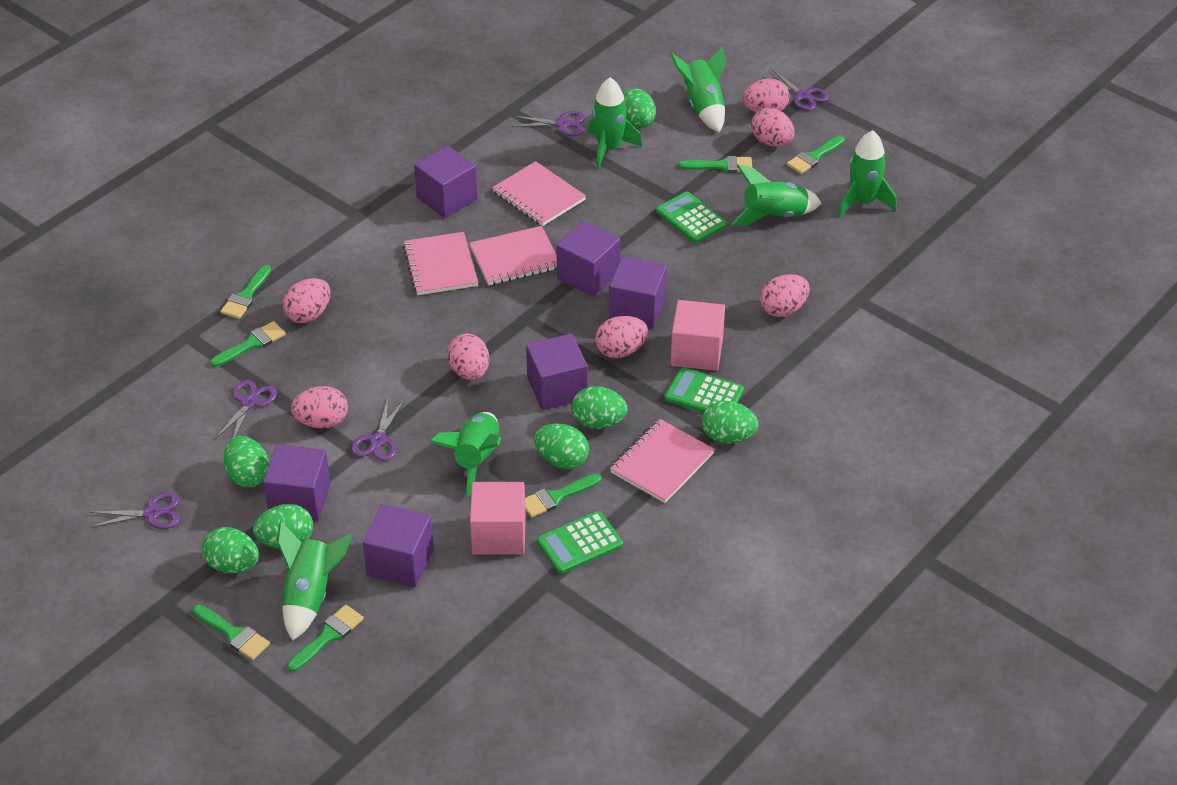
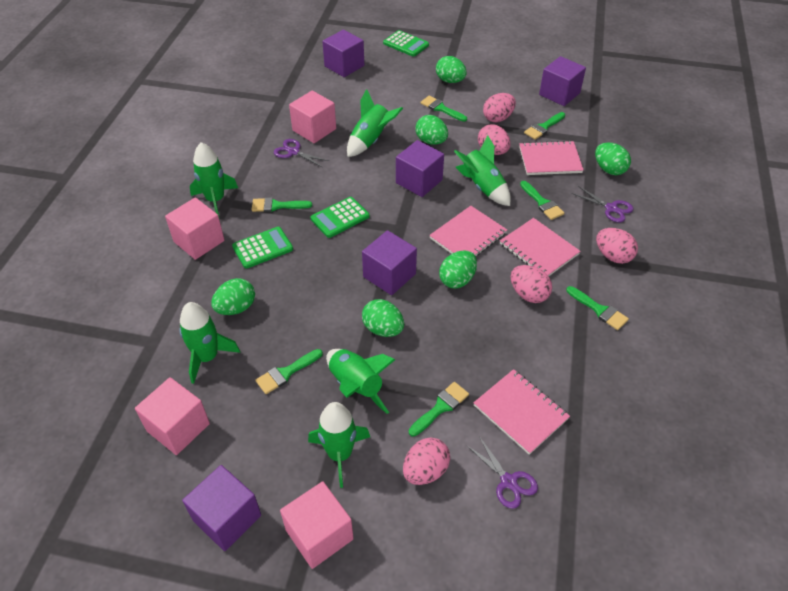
green egg: [202,527,259,574] [223,436,269,487] [253,504,313,549] [534,423,589,469] [571,386,628,429] [623,88,656,128] [702,401,758,444] = 7 -> [211,278,255,315] [362,299,404,337] [416,115,448,145] [436,56,467,83] [439,250,477,289] [595,142,631,175] = 6
pink cube: [470,482,526,555] [671,300,725,371] = 2 -> [135,377,210,455] [165,197,225,260] [280,481,354,569] [289,91,336,143] = 4
pink egg: [283,278,330,323] [291,386,348,428] [447,333,489,380] [595,316,648,358] [742,79,789,113] [751,108,795,146] [760,274,810,317] = 7 -> [403,437,450,485] [478,124,510,155] [483,93,516,122] [511,265,552,303] [596,228,638,264] = 5
purple cube: [263,444,331,521] [363,504,434,587] [414,145,478,218] [526,334,588,410] [556,221,620,297] [609,256,667,329] = 6 -> [182,465,261,551] [322,30,364,77] [362,230,417,295] [396,140,444,197] [539,56,586,106] = 5
purple scissors: [90,492,180,529] [215,380,277,439] [351,398,405,461] [512,111,585,136] [763,69,829,111] = 5 -> [274,139,329,167] [466,436,538,509] [572,186,633,223] = 3

